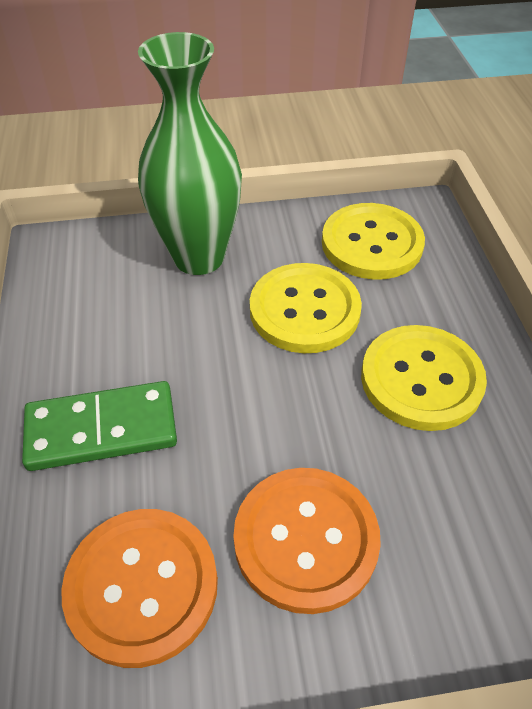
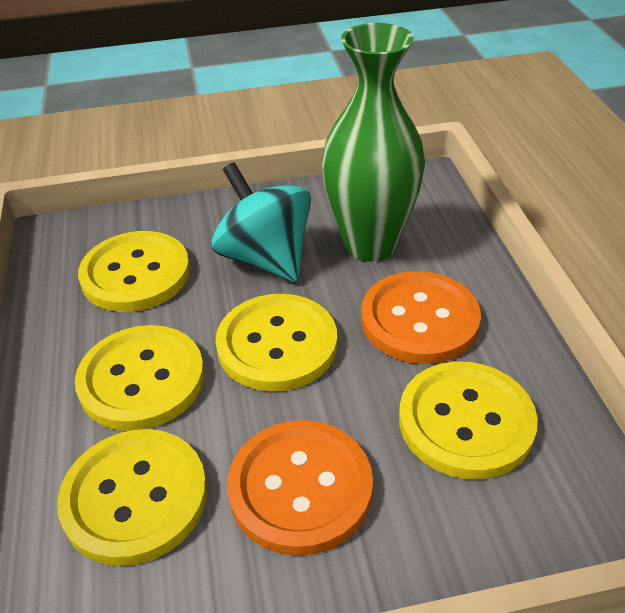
green domino: [22,381,177,471] = 1 -> none = 0
turquoise spinning top: none = 0 -> [211,162,311,282] = 1
yellow button: [250,263,362,353] [322,203,425,280] [361,325,487,431] = 3 -> [57,429,207,566] [75,325,204,431] [78,231,190,312] [216,294,337,392] [399,362,538,480] = 5

